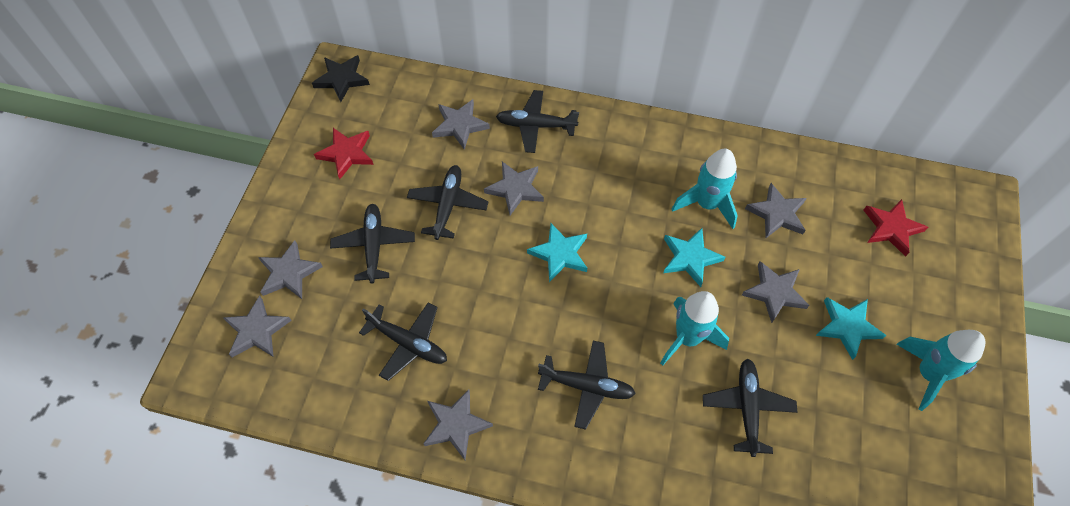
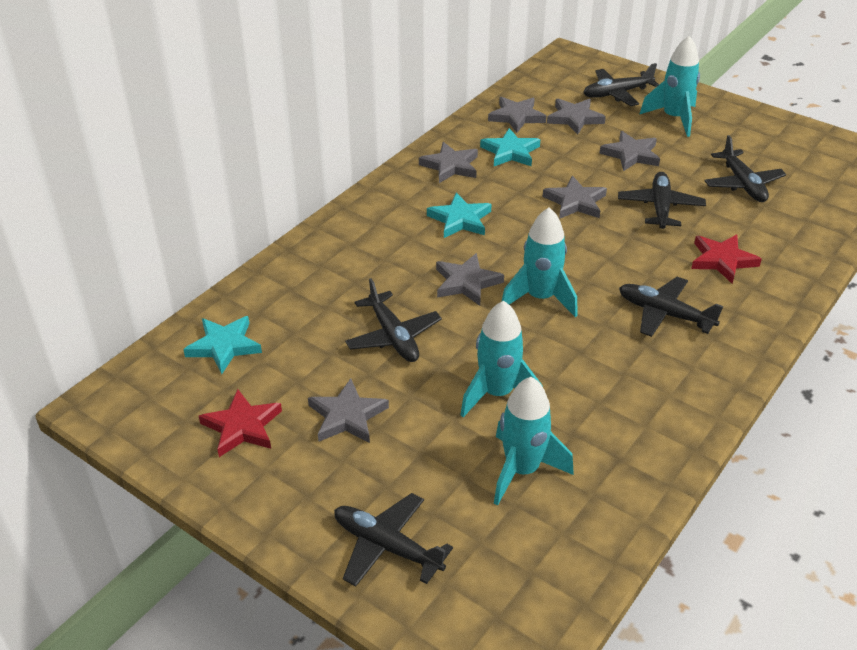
black star: [312,55,370,102] = 1 -> none = 0
turquoise rocket: [660,291,729,366] [672,149,738,229] [896,330,985,411] = 3 -> [460,301,543,417] [494,377,574,505] [501,207,578,317] [639,36,700,137] = 4

